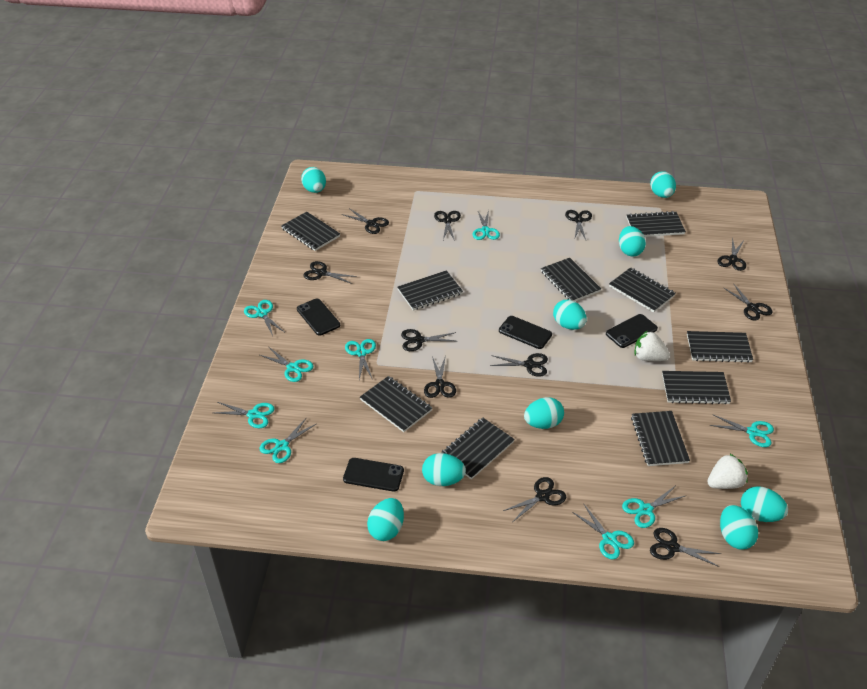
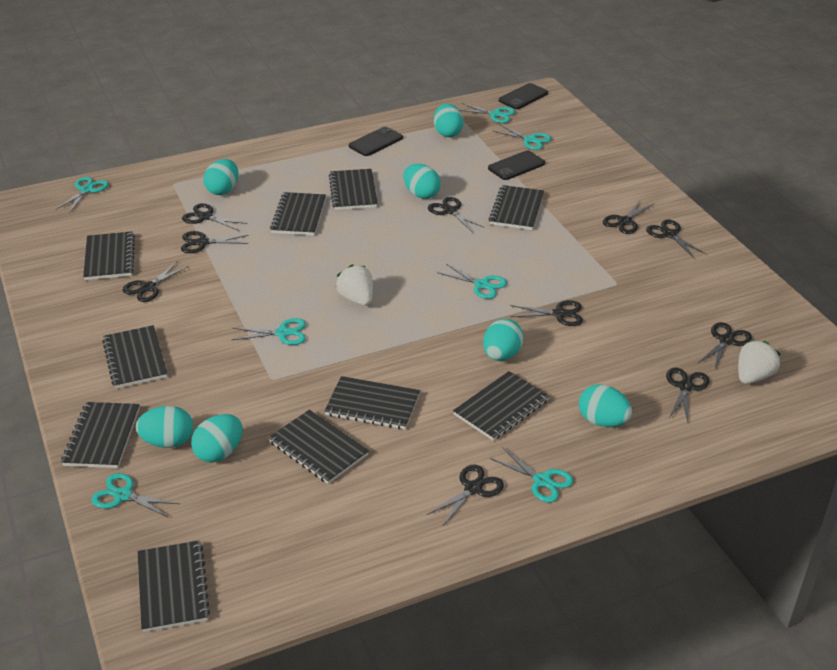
black phone: [297,298,340,336] [343,458,404,492] [499,316,552,349] [606,314,658,348] = 4 -> [349,126,403,156] [488,151,545,180] [499,83,548,109] = 3
black scissors: [303,261,357,284] [342,208,389,234] [401,329,456,351] [424,355,456,398] [434,211,461,241] [490,353,548,377] [503,477,566,522] [565,210,592,240] [650,528,721,567] [717,237,746,271] [724,283,773,320] = 11 -> [123,262,189,302] [181,231,249,253] [182,203,247,231] [427,464,504,527] [428,197,484,232] [510,300,583,326] [603,200,654,234] [646,220,706,258] [666,367,709,422] [698,322,752,371] = 10
turquoise egg: [301,167,326,193] [367,498,404,541] [422,453,466,486] [524,397,564,429] [553,300,587,330] [619,226,646,256] [650,171,676,198] [720,505,758,550] [741,486,788,522] = 9 -> [136,406,193,448] [191,414,243,463] [204,159,239,195] [403,164,441,199] [434,104,463,137] [483,319,524,361] [579,384,632,427] = 7
turquoise scissors: [215,402,275,428] [244,300,284,336] [259,417,316,463] [260,347,314,382] [345,339,376,379] [473,210,500,240] [572,504,634,560] [622,486,685,528] [710,414,774,447] = 9 -> [57,177,109,213] [91,473,180,518] [232,318,306,345] [437,264,507,299] [459,103,515,123] [490,447,573,502] [493,125,552,150] = 7

